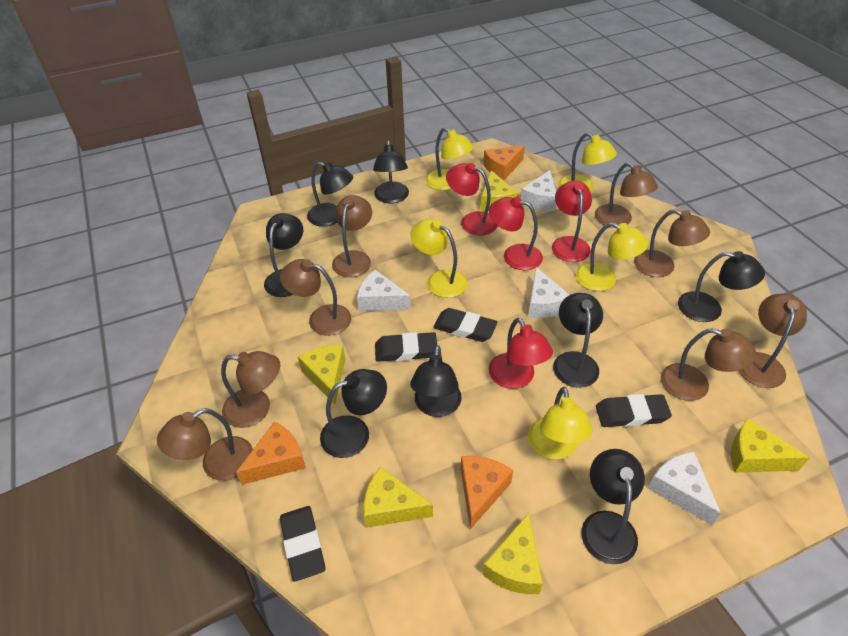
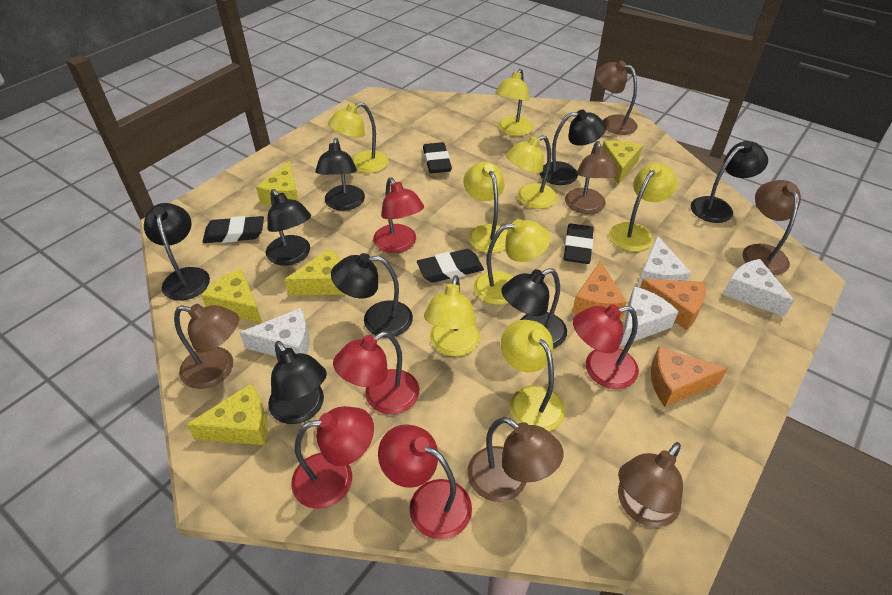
brown lamp: [157,408,253,481] [221,351,280,428] [280,259,351,336] [332,195,372,277] [595,163,658,228] [634,209,710,277] [661,328,756,401] [739,294,807,388] = 8 -> [174,304,239,389] [467,417,563,502] [565,141,619,214] [595,60,638,135] [618,442,683,527] [743,180,801,275] = 6
red lamp: [446,163,497,235] [489,197,543,270] [489,318,553,389] [552,181,592,262] = 4 -> [291,406,374,509] [333,331,419,414] [373,178,424,253] [378,424,472,539] [573,304,639,389] = 5
yellow lamp: [410,219,468,298] [426,128,474,190] [528,387,592,460] [558,133,617,192] [576,222,649,291] = 5 -> [328,102,389,173] [424,275,480,356] [463,162,508,253] [474,219,550,305] [495,69,533,136] [501,320,565,431] [506,135,558,209] [609,163,678,251] = 8

